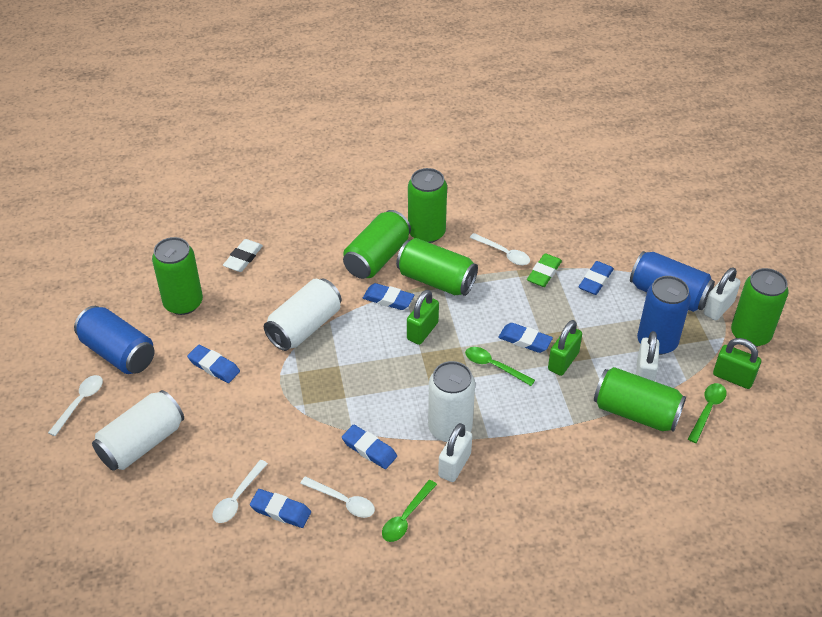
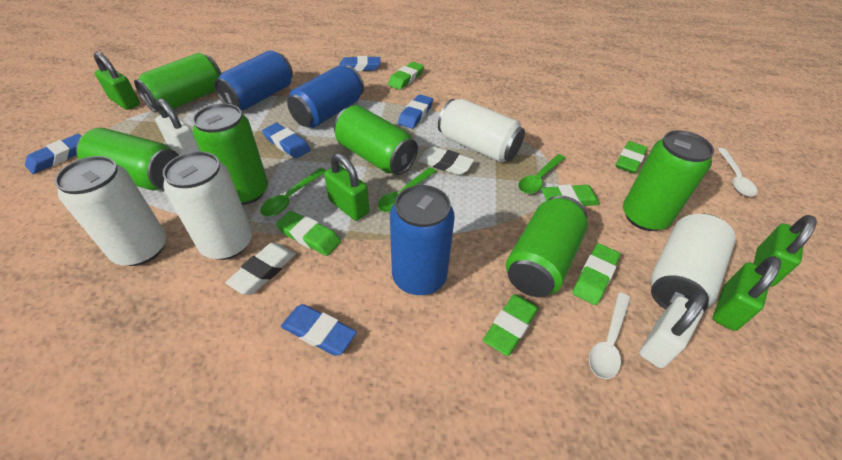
blue eraser: [187,345,240,383] [250,489,311,528] [342,424,397,469] [363,283,414,310] [498,323,553,353] [579,261,614,295] = 6 -> [25,134,82,174] [262,123,311,159] [281,304,357,356] [339,56,381,71] [398,94,433,129] = 5
green eraser: [527,253,562,287] = 1 -> [276,211,341,256] [388,62,424,90] [483,294,539,356] [541,184,600,207] [572,243,620,305] [615,141,647,174] = 6
green padlock: [407,290,439,345] [548,320,582,376] [713,338,761,389] = 3 -> [94,52,140,110] [324,153,369,221] [713,256,781,331] [754,215,817,286] = 4
white can: [92,390,184,471] [264,278,342,351] [428,361,475,442] = 3 -> [54,156,166,266] [163,151,252,260] [438,99,525,163] [650,214,736,311] = 4
white eraser: [223,239,263,272] = 1 -> [225,243,296,295] [418,146,474,175] = 2
white padlock: [438,423,472,482] [636,331,659,381] [704,267,741,321] = 3 -> [155,98,200,155] [640,292,707,368] = 2
white spoon: [48,375,103,436] [213,460,268,523] [300,476,375,518] [470,233,530,265] = 4 -> [589,293,630,379] [718,148,757,197] = 2

